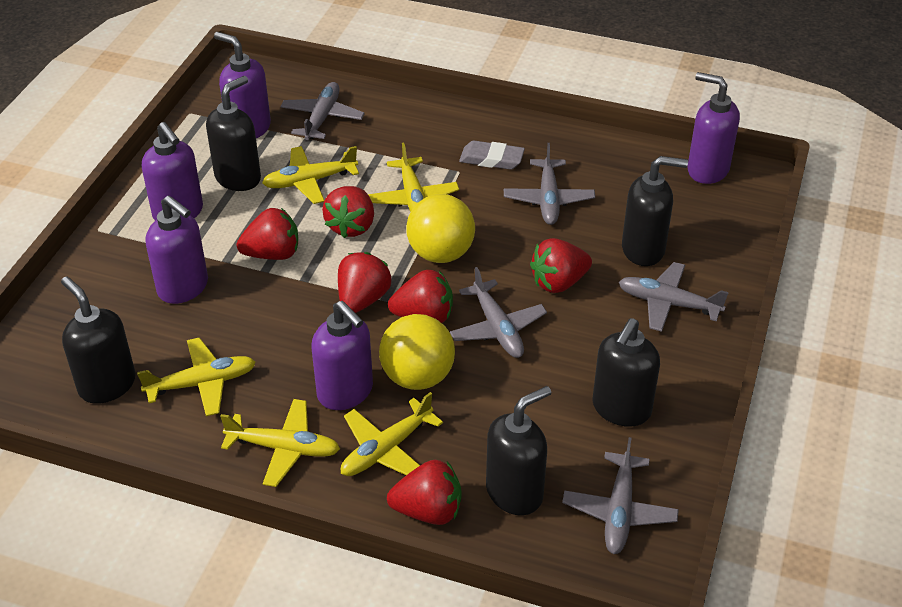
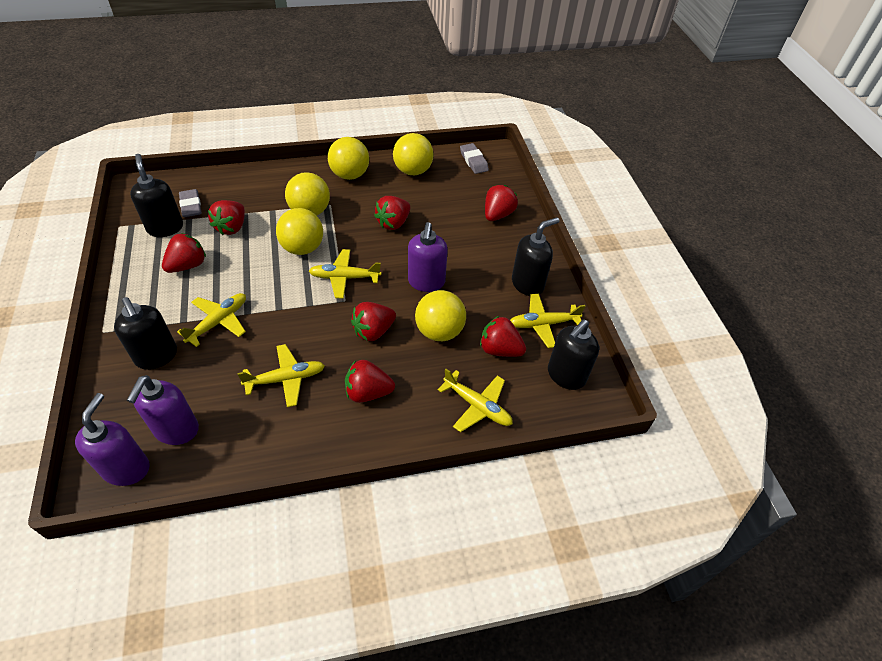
black soap dispenser: [61,276,136,404] [206,76,261,191] [486,386,551,515] [593,318,660,427] [622,156,688,266] = 5 -> [114,297,177,370] [130,154,183,237] [512,217,560,296] [548,319,599,390] = 4
grey eraser: [459,141,525,170] = 1 -> [179,189,202,217] [460,143,489,174] = 2
grey plane: [280,82,365,140] [450,267,547,358] [504,143,595,225] [562,437,679,554] [619,262,729,332] = 5 -> none = 0
purple soap dispenser: [142,122,203,221] [146,196,208,304] [214,32,271,138] [312,301,373,410] [688,72,740,184] = 5 -> [75,393,149,486] [127,375,199,445] [408,222,448,292] = 3
red strawberry: [237,208,298,260] [322,186,374,238] [338,252,391,313] [387,460,461,525] [388,270,453,323] [530,238,592,293] = 6 -> [162,233,206,273] [208,200,245,235] [345,360,395,403] [351,302,396,341] [374,196,411,230] [480,316,526,357] [485,185,518,221] = 7
yellow ball: [379,314,455,390] [406,194,475,263] = 2 -> [276,208,323,255] [285,172,330,216] [328,137,369,180] [393,133,434,175] [415,290,466,341] = 5

